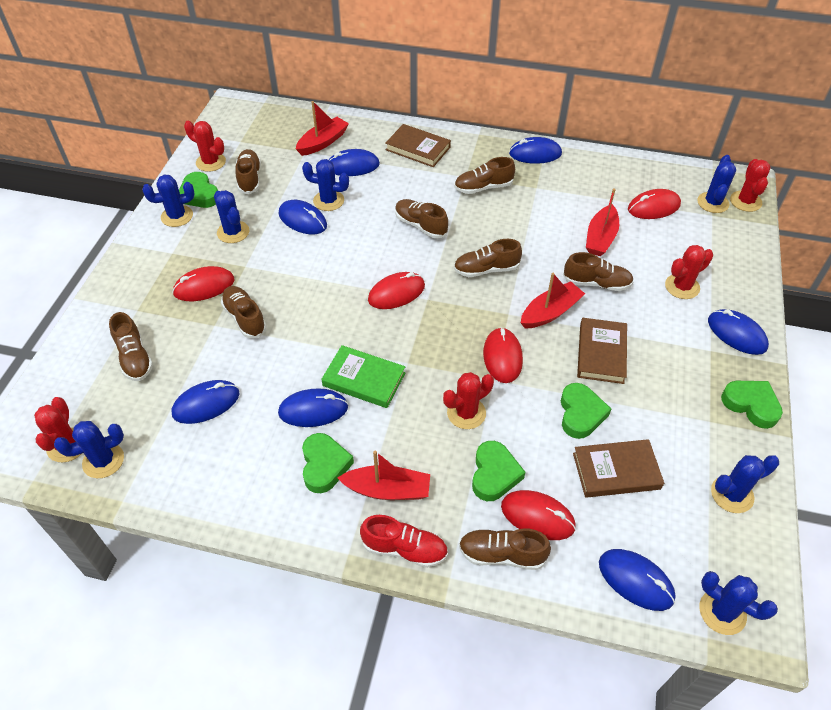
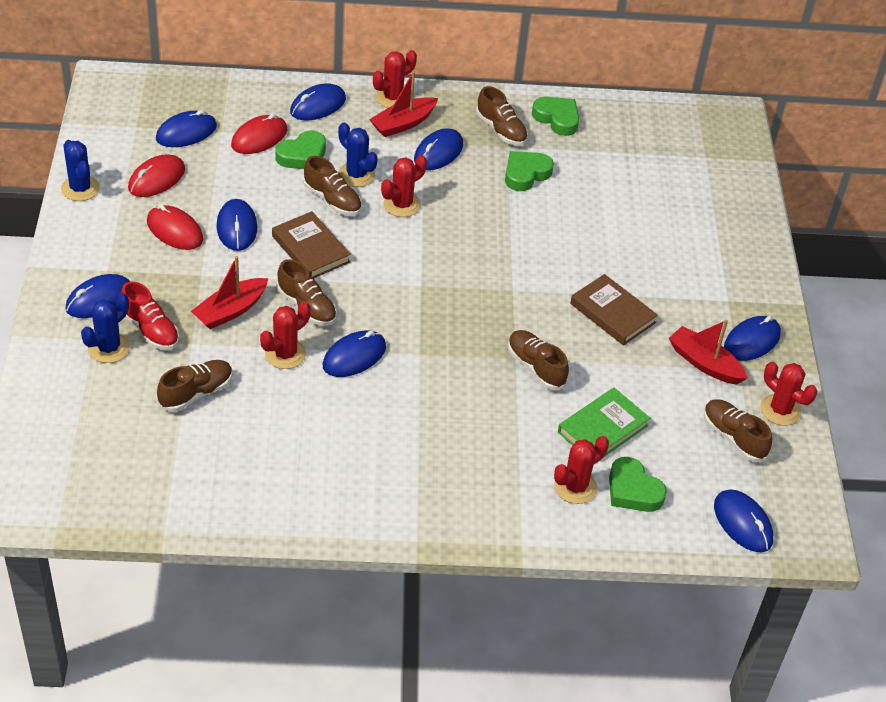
blue cactus: [54,421,124,478] [142,175,195,227] [214,190,249,243] [302,159,349,211] [697,155,736,213] [699,571,778,635] [711,455,779,513] = 7 -> [61,140,100,201] [81,293,130,363] [338,123,378,187] = 3
blue mouse: [171,380,240,424] [278,389,348,427] [279,200,327,234] [329,149,380,176] [509,137,562,164] [599,549,675,611] [708,309,769,355] = 7 -> [65,274,130,318] [156,110,217,147] [217,199,257,251] [290,83,346,120] [322,330,386,377] [414,128,463,170] [714,490,773,552] [724,316,781,361] = 8
brown book: [385,124,451,167] [573,439,664,498] [577,318,627,384] = 3 -> [272,211,351,279] [570,274,658,345] = 2
brown shoe: [109,312,153,381] [221,286,267,338] [235,149,261,194] [395,199,448,239] [454,157,515,194] [454,239,522,277] [459,529,551,570] [563,252,634,291] = 8 -> [157,360,233,412] [277,259,337,326] [303,156,362,216] [476,86,528,146] [508,330,569,390] [704,399,772,462] = 6
green heart: [179,172,218,208] [302,433,354,493] [472,441,525,501] [561,383,611,439] [721,381,783,429] = 5 -> [276,130,326,169] [505,151,554,191] [532,97,579,136] [609,457,667,512] = 4
red boat: [296,101,349,156] [338,451,430,500] [521,273,585,328] [586,188,619,256] = 4 -> [191,256,268,329] [369,71,438,137] [669,320,748,384] = 3
red mouse: [172,266,234,301] [368,272,425,309] [483,327,523,383] [501,490,576,540] [628,189,681,219] = 5 -> [128,154,185,197] [147,204,203,250] [231,114,287,154] = 3

